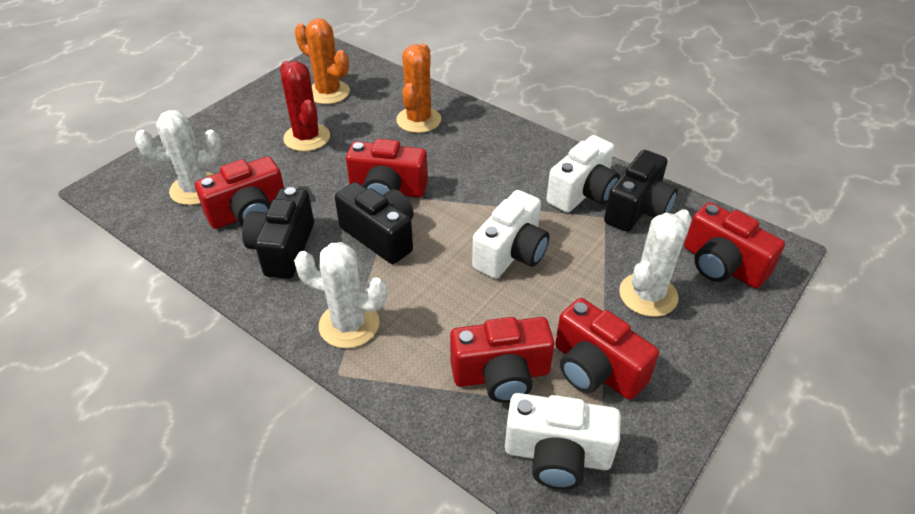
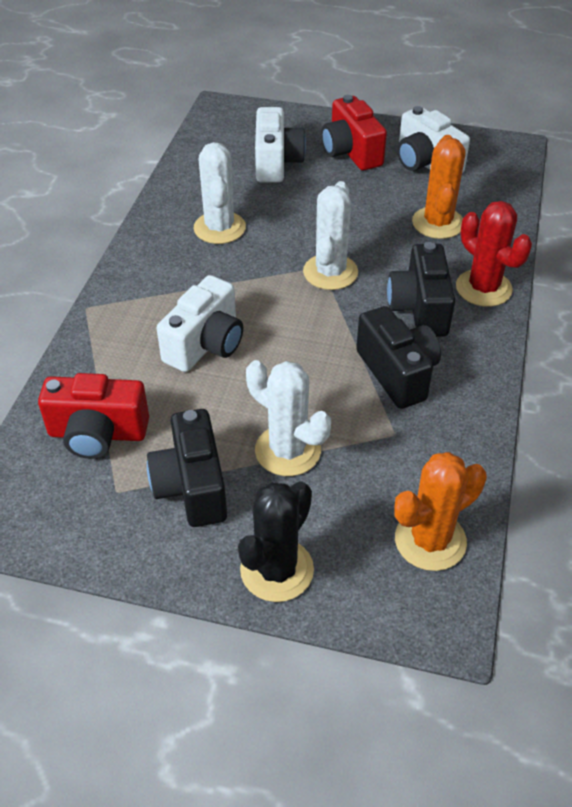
black cactus: none = 0 -> [238,481,314,602] = 1
red camera: [195,156,284,229] [346,139,428,197] [450,317,554,403] [555,298,659,400] [684,202,785,288] = 5 -> [38,373,149,459] [321,95,387,170] = 2

